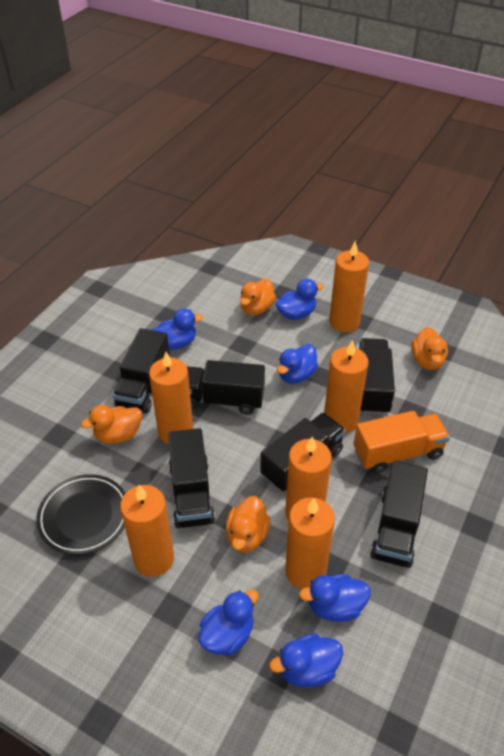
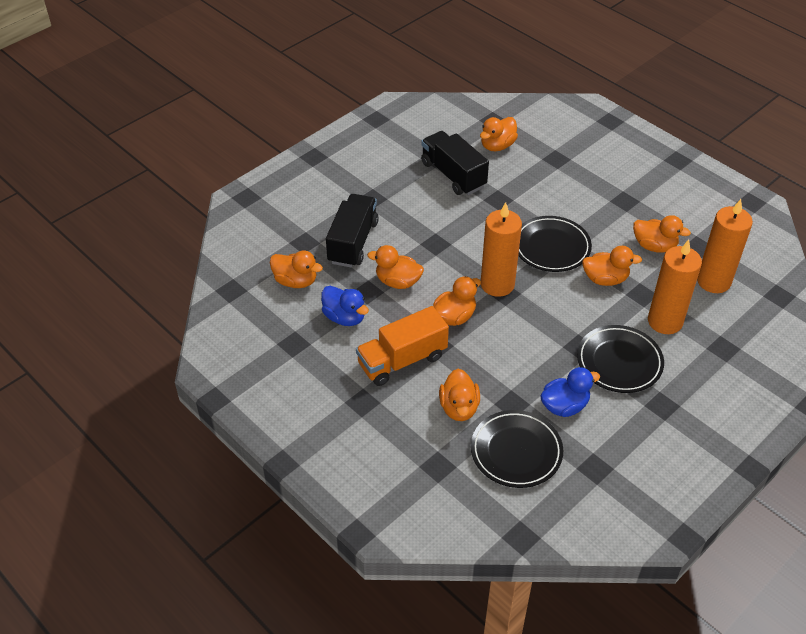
black plate: [36,474,125,555] = 1 -> [471,410,563,488] [518,216,592,272] [577,325,664,393] = 3
black truck: [113,328,170,414] [168,428,215,528] [187,360,265,415] [260,413,345,492] [359,338,395,415] [370,461,428,568] = 6 -> [326,194,379,268] [421,131,489,195] = 2
blue duck: [152,308,203,350] [198,590,259,655] [270,634,343,688] [275,279,323,320] [277,344,318,384] [299,574,371,622] = 6 -> [321,286,369,326] [540,367,600,417] = 2
orange candle: [120,485,174,577] [149,352,193,444] [285,436,332,521] [285,498,335,589] [324,340,369,434] [329,241,369,332] = 6 -> [481,202,522,297] [648,240,702,334] [697,199,753,293] = 3
orange duck: [81,405,142,443] [226,496,271,552] [240,278,276,315] [411,327,448,370] = 4 -> [270,251,323,288] [367,245,424,289] [433,276,481,326] [439,369,480,421] [480,117,518,152] [582,246,642,286] [633,215,691,253] = 7

